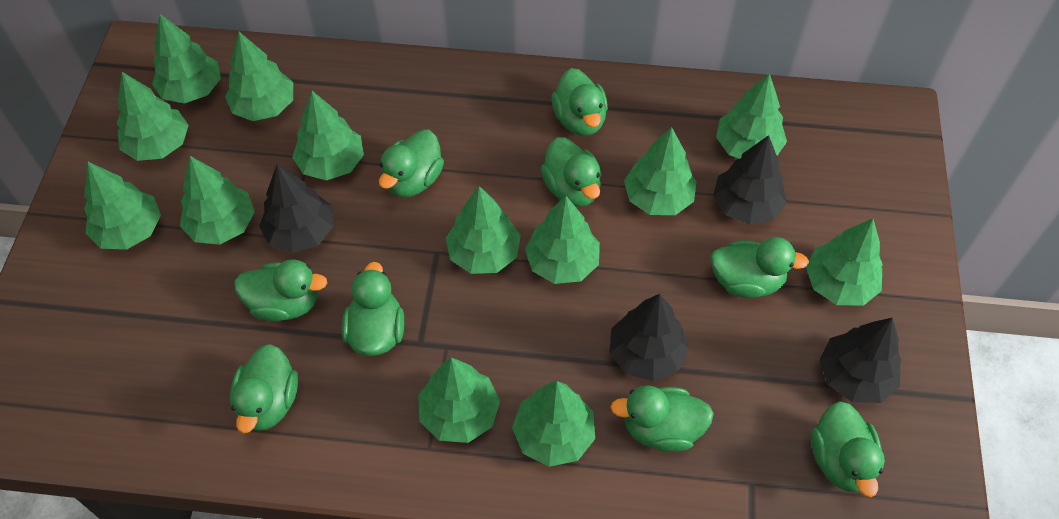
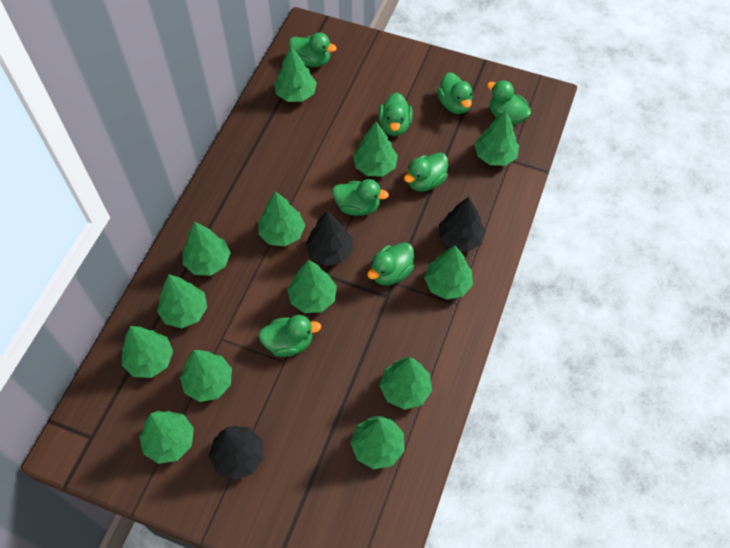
black tree: [259,164,334,253] [609,294,689,381] [713,135,787,225] [819,318,901,403] = 4 -> [209,426,263,480] [305,211,352,266] [439,197,486,252] = 3
green duck: [230,344,298,433] [234,259,327,321] [342,262,404,356] [379,130,444,197] [541,137,601,207] [551,68,608,136] [610,385,714,452] [710,237,809,298] [811,401,885,497] = 9 -> [258,315,321,357] [289,32,337,67] [332,179,389,216] [367,242,414,286] [378,92,413,136] [404,152,448,192] [437,72,473,114] [487,80,531,125] = 8

